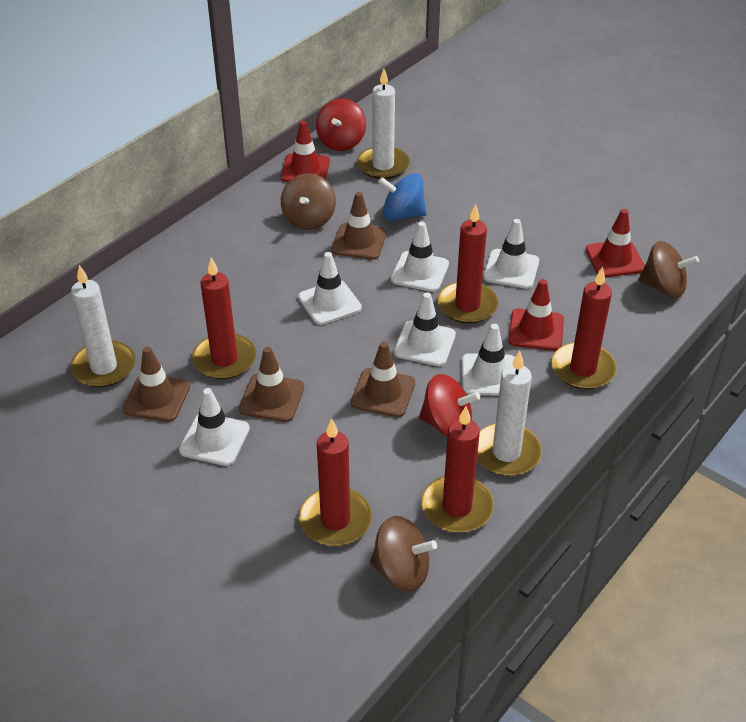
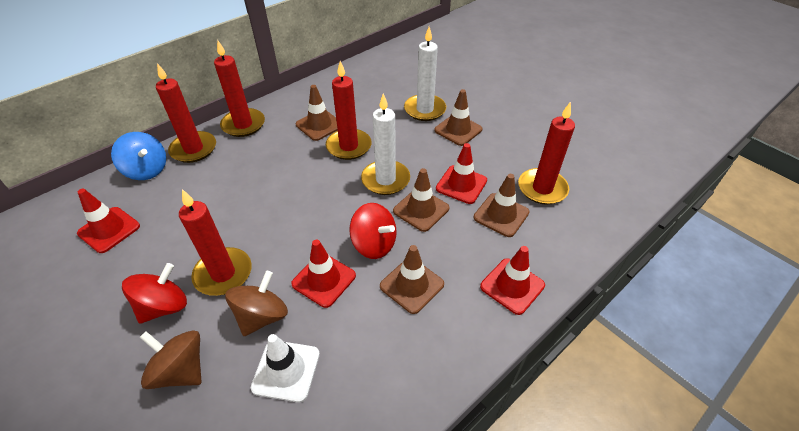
brown spinning top: [281,173,336,230] [370,516,437,592] [639,241,699,298] = 3 -> [140,330,202,389] [225,271,288,336] = 2
brown traffic cone: [122,347,190,422] [239,347,304,422] [331,192,387,260] [351,342,415,417] = 4 -> [296,85,338,141] [380,245,444,314] [393,168,449,232] [434,89,483,146] [474,174,530,237] = 5
red traffic cone: [281,121,330,182] [508,279,564,351] [586,209,645,277] = 3 -> [77,189,140,253] [291,240,356,308] [436,143,487,204] [480,246,545,315] = 4
white candle: [70,265,135,387] [357,69,410,179] [477,351,542,476] = 3 -> [361,93,410,195] [404,27,446,121] = 2
white traffic cone: [179,388,250,466] [298,252,362,325] [391,222,449,292] [394,293,456,366] [462,324,515,396] [484,219,539,289] = 6 -> [251,334,320,403] = 1

